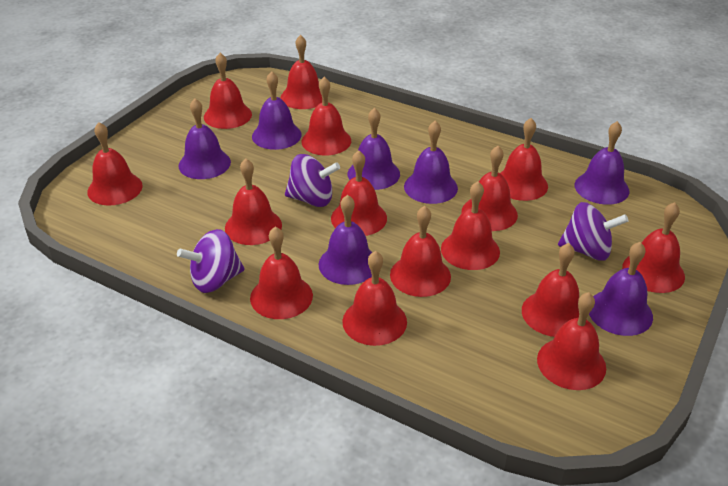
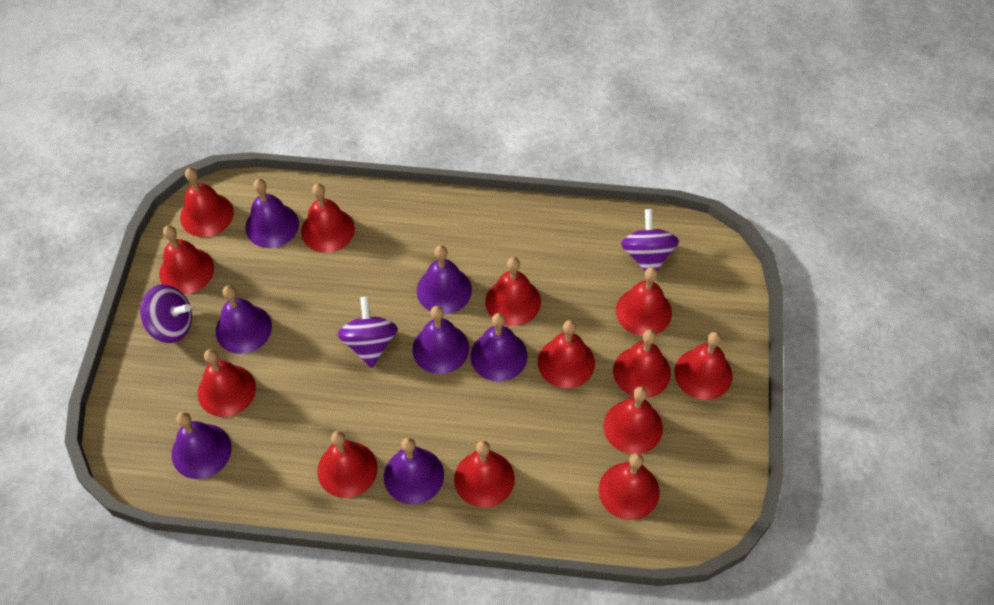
red bell: [87,122,143,205] [204,53,252,129] [225,159,282,245] [250,227,313,319] [281,35,322,109] [301,77,351,155] [331,150,387,236] [342,251,407,346] [390,206,451,297] [441,181,500,270] [462,146,518,231] [500,118,548,201] [522,243,587,337] [537,292,606,390] [622,202,685,293] = 15 -> [159,225,214,294] [180,168,234,237] [198,349,256,417] [301,183,355,253] [317,431,378,498] [454,441,515,508] [485,257,541,326] [538,320,595,388] [599,453,660,520] [604,387,663,454] [613,330,671,398] [616,267,672,336] [675,332,733,400] = 13

